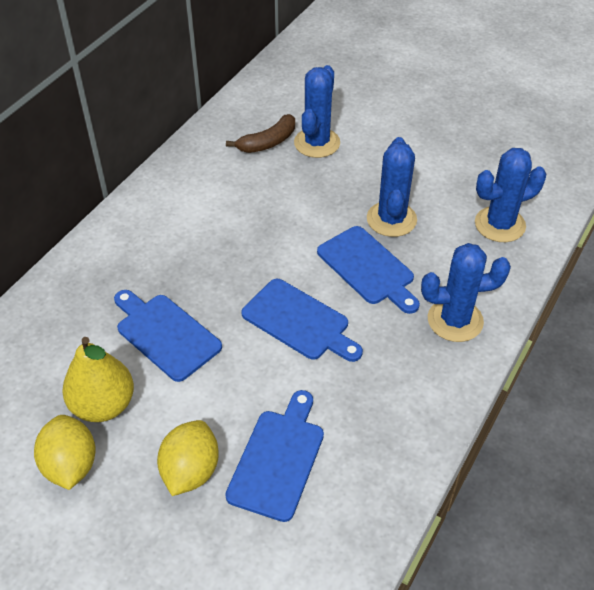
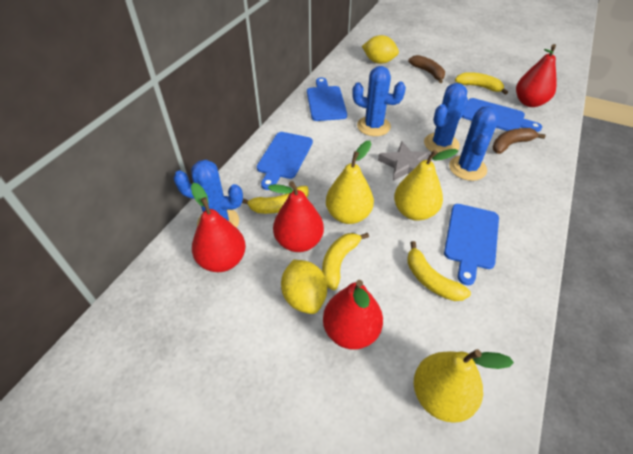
brown banana: [226,114,295,153] = 1 -> [408,55,445,83] [493,128,546,154] = 2
grey star: none = 0 -> [378,141,431,181] = 1
red pear: none = 0 -> [191,183,246,272] [268,181,324,252] [323,280,383,349] [516,44,556,107] = 4
yellow banana: none = 0 -> [242,186,309,214] [322,232,369,290] [407,241,471,301] [455,72,508,95] = 4
yellow pear: [62,337,134,422] = 1 -> [326,140,374,224] [394,149,458,221] [413,349,514,423] = 3

